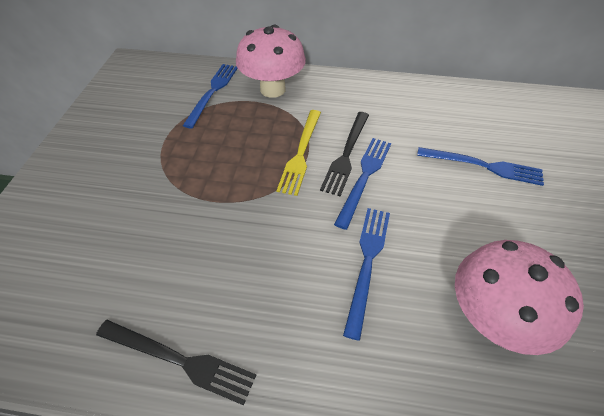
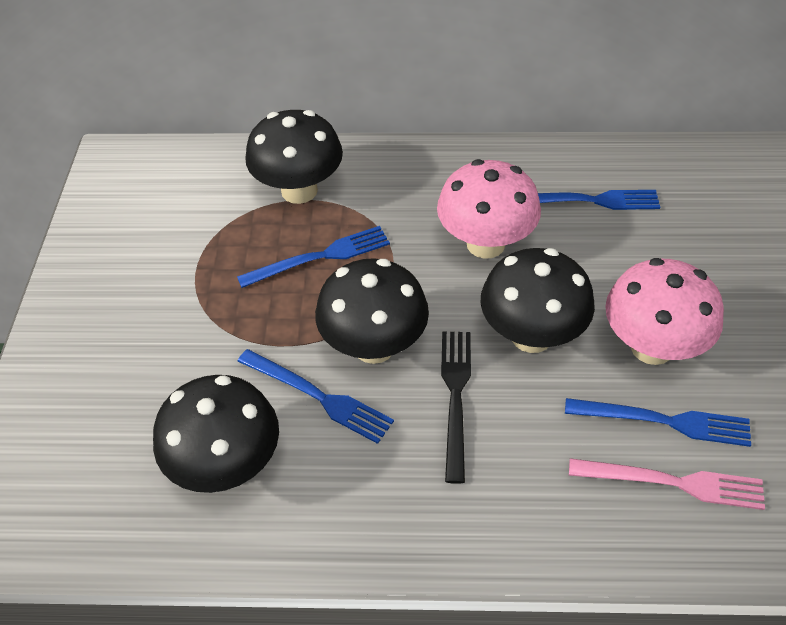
black fork: [96,320,256,405] [320,112,369,196] = 2 -> [441,331,471,484] = 1
black mushroom: none = 0 -> [153,375,279,493] [245,110,343,204] [315,258,429,364] [481,248,595,353] = 4
pink fork: none = 0 -> [569,458,765,510] = 1
yellow fork: [276,110,321,196] = 1 -> none = 0

